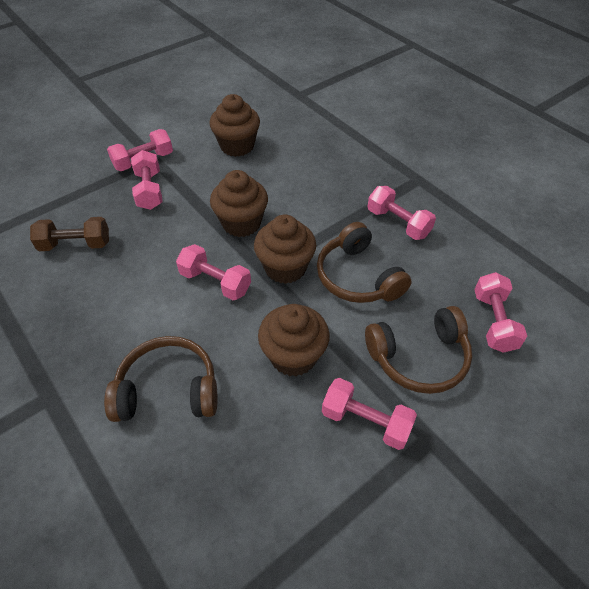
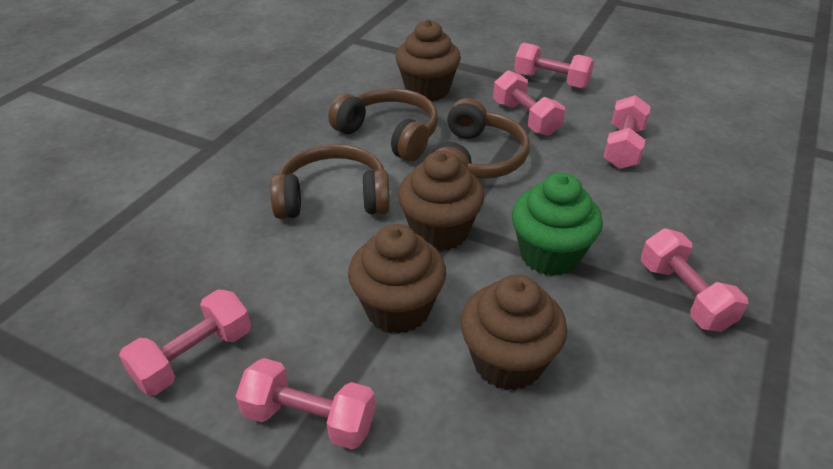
brown dumbbell: [30,217,109,251] = 1 -> none = 0
green cupcake: none = 0 -> [512,173,603,276] = 1

